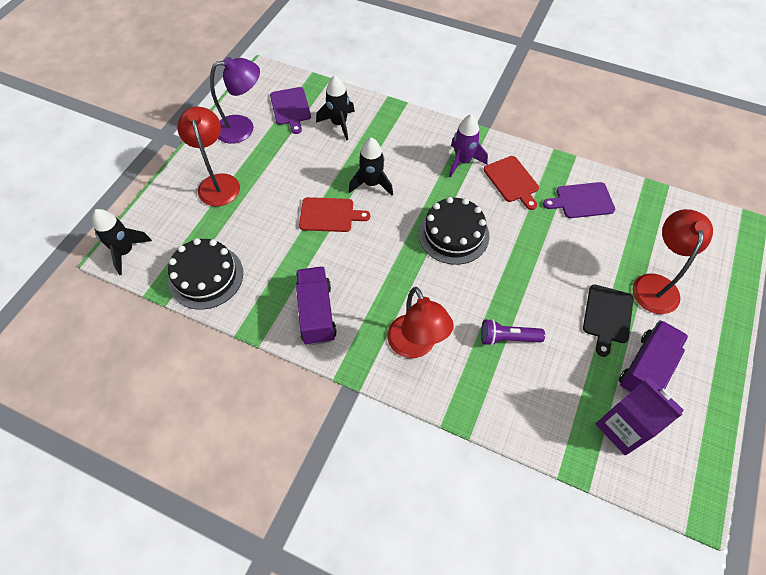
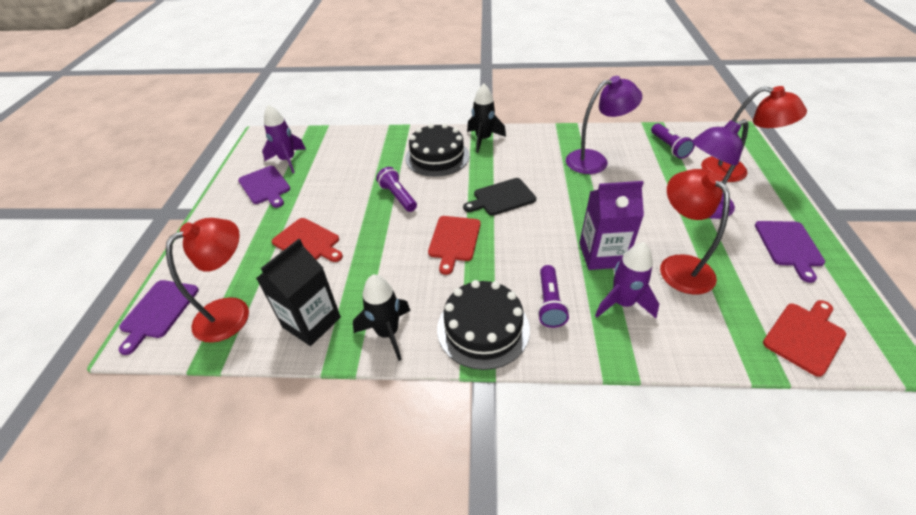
black carton: none = 0 -> [256,239,341,346] = 1
black rocket: [92,209,152,275] [316,75,355,141] [349,138,393,196] = 3 -> [353,274,411,361] [467,83,506,153] = 2
purple cutting board: [270,87,311,134] [543,182,615,218] = 2 -> [119,280,199,355] [238,166,290,208] [755,221,825,283] = 3
purple flashlight: [481,319,545,346] = 1 -> [376,167,417,212] [537,265,569,328] [651,123,695,159] = 3
purple lamp: [210,57,260,144] = 1 -> [566,76,642,174] [692,119,749,219] = 2
purple rocket: [449,114,488,178] = 1 -> [262,105,306,173] [595,242,659,318] = 2
purple truck: [296,266,337,345] [619,320,688,393] = 2 -> none = 0
red cutting board: [299,197,370,232] [484,156,539,210] = 2 -> [272,218,343,262] [428,216,481,275] [763,300,846,377] = 3

